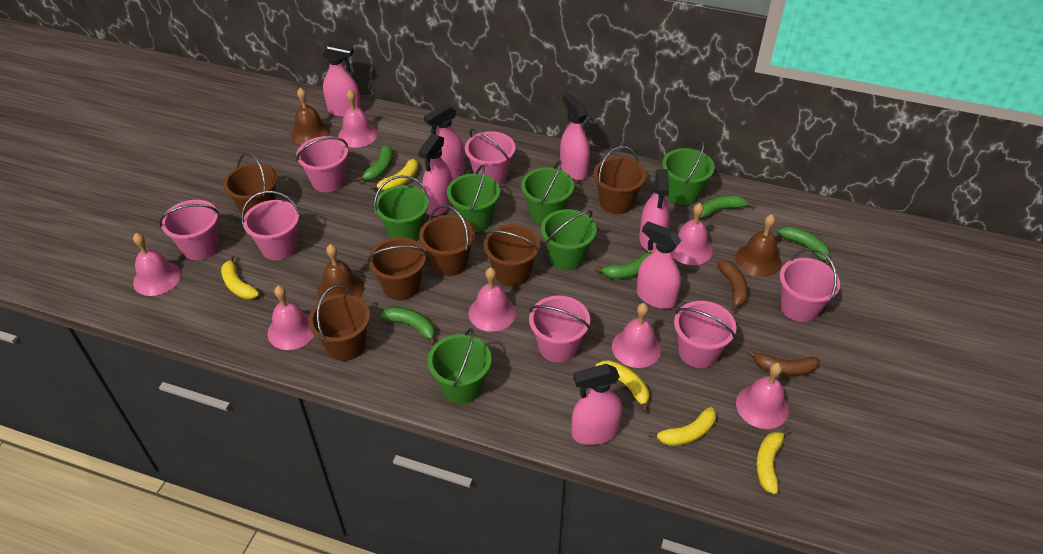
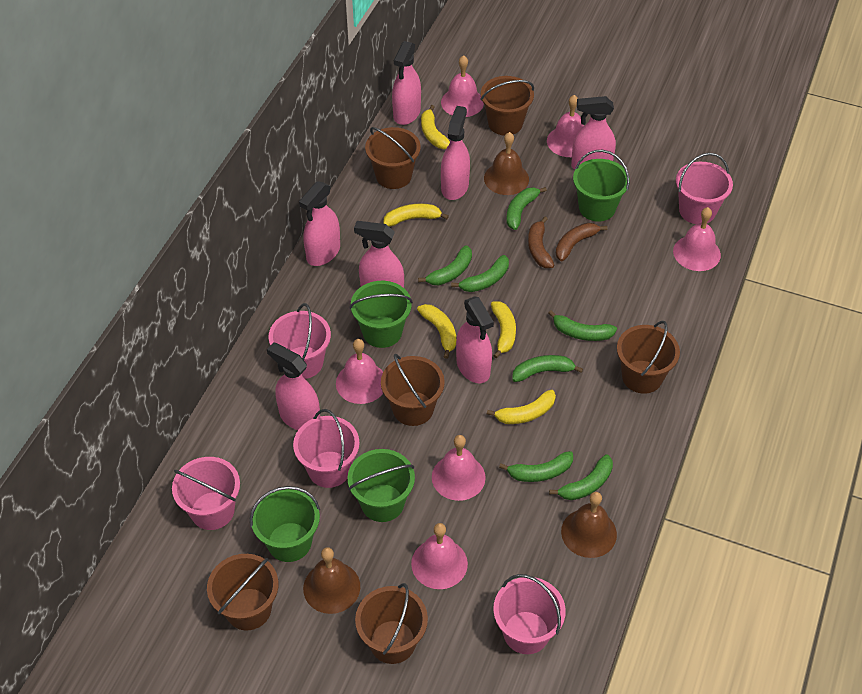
green banana: [356,145,393,182] [381,307,436,345] [595,252,653,279] [700,195,754,218] [777,226,831,266] = 5 -> [418,245,472,285] [451,255,509,292] [499,451,573,482] [506,187,547,230] [512,355,583,382] [549,310,617,341] [549,454,613,500] = 7
green bucket: [374,175,429,241] [428,328,491,404] [447,165,500,232] [521,160,574,225] [541,209,597,270] [662,140,715,205] = 6 -> [250,486,320,562] [348,449,415,522] [349,281,413,348] [573,150,630,222] = 4
pink bell: [133,233,181,296] [267,285,315,350] [338,90,377,148] [469,267,516,332] [612,303,661,368] [672,203,713,265] [736,362,789,429] = 7 -> [336,339,383,404] [411,523,468,589] [432,435,486,501] [441,55,484,117] [547,95,584,157] [673,207,721,271] = 6
pink bucket: [159,200,219,260] [241,191,300,260] [296,136,348,192] [465,129,516,185] [529,296,590,363] [674,301,736,368] [780,249,840,322] = 7 -> [172,457,240,530] [268,303,331,379] [293,409,360,488] [493,574,566,654] [676,153,733,224] = 5

